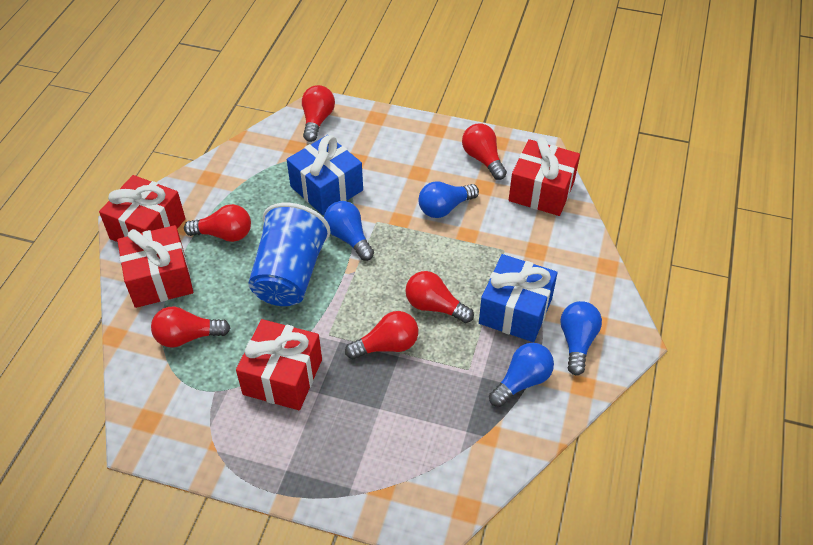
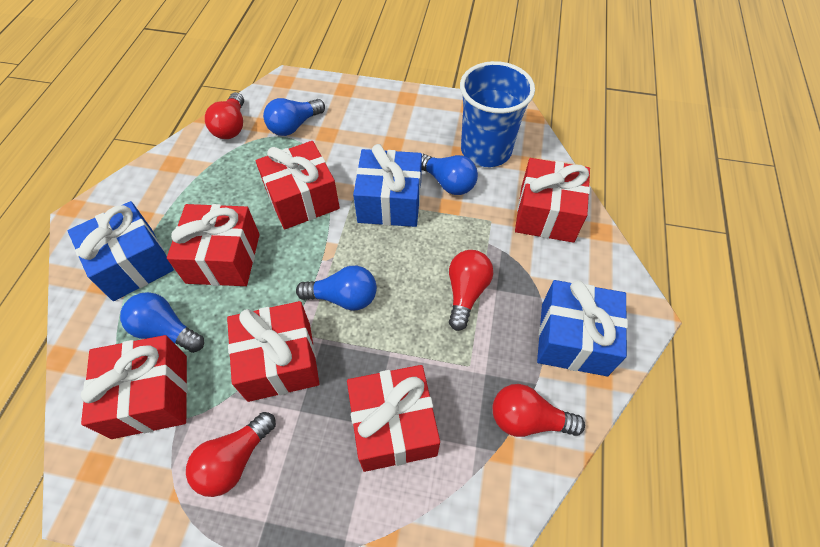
blue gift: [287,135,363,215] [479,254,558,342] = 2 -> [68,201,174,301] [353,144,422,227] [537,280,628,376] = 3
red gift: [99,175,186,242] [117,225,193,308] [236,319,322,410] [509,137,580,216] = 4 -> [81,335,188,439] [167,204,260,286] [227,301,320,402] [256,141,340,229] [347,365,440,472] [515,158,590,243] = 6
red light bulb: [151,307,230,348] [184,204,251,242] [302,85,335,142] [345,311,418,359] [405,271,474,323] [462,124,507,180] = 6 -> [186,412,276,497] [205,92,244,139] [449,250,493,331] [493,384,585,437] = 4

